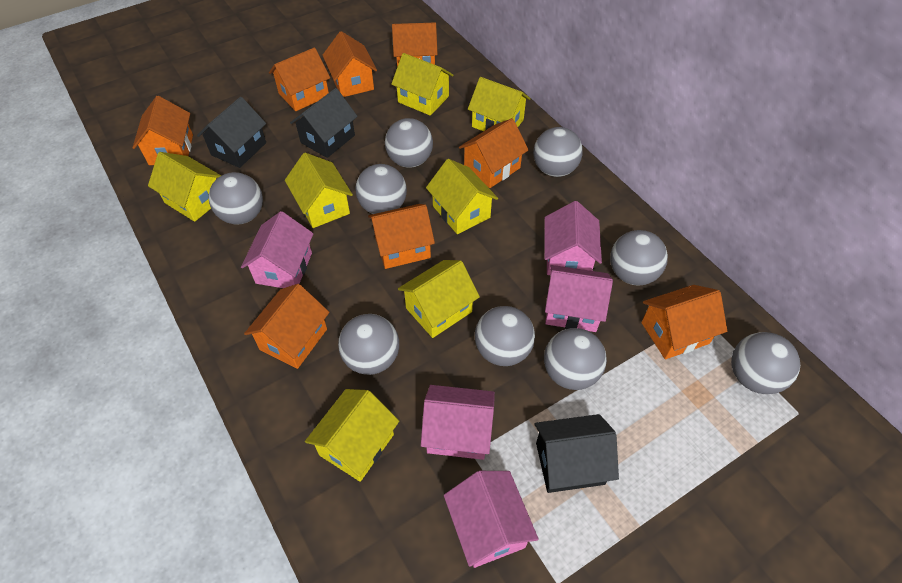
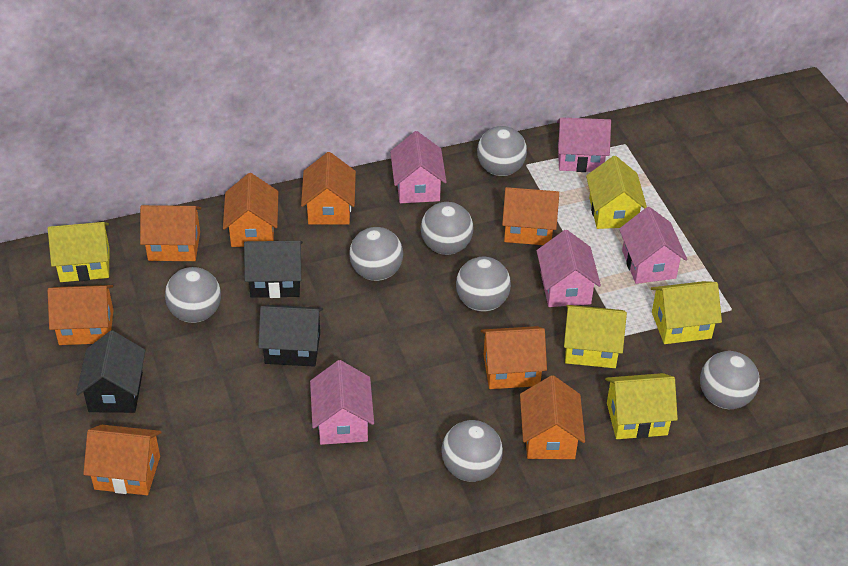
grey ball: [208,172,263,225] [338,314,399,375] [355,164,407,214] [385,118,433,168] [475,306,535,366] [533,127,583,177] [544,328,607,390] [610,230,668,285] [731,332,800,394] = 9 -> [165,267,221,323] [349,227,403,281] [420,202,473,255] [442,420,503,482] [456,257,511,312] [477,126,527,176] [700,351,760,409] = 7
yellow house: [148,152,221,222] [285,153,353,228] [305,389,399,482] [391,53,454,116] [398,260,480,338] [426,159,498,234] [468,77,531,131] = 7 -> [48,222,110,282] [564,305,627,368] [586,156,647,229] [605,373,678,439] [651,281,722,344] = 5

